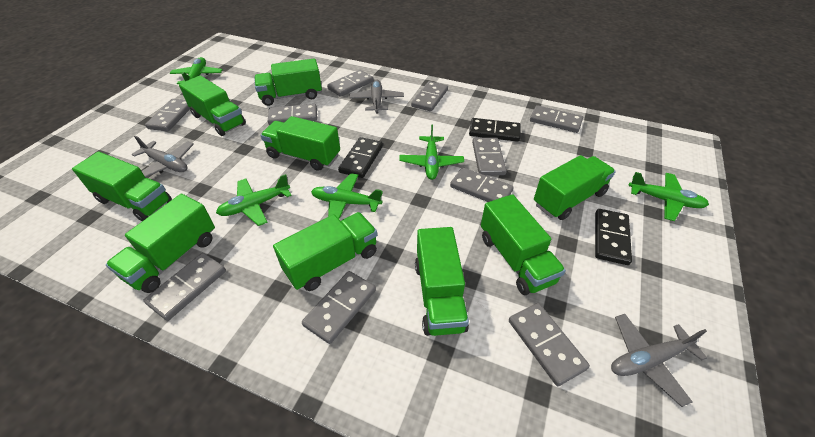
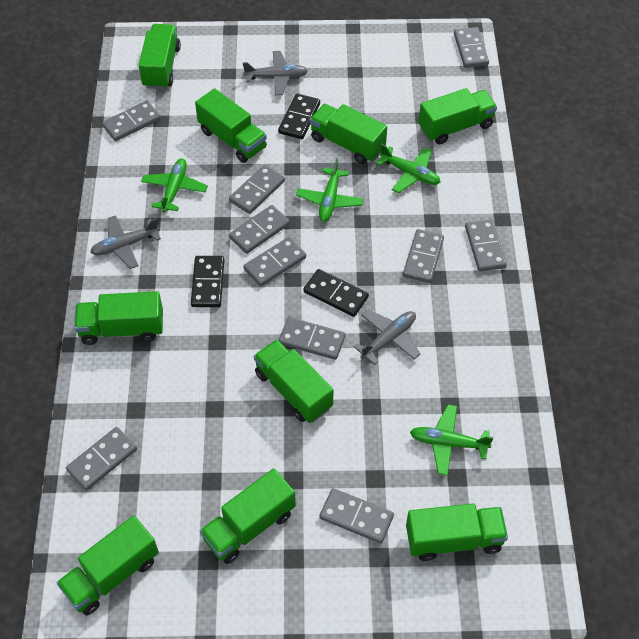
green plane: [170,57,222,84] [216,174,292,226] [311,173,383,219] [399,124,464,180] [628,172,709,221] = 5 -> [141,158,208,212] [296,158,364,222] [376,144,441,193] [410,405,494,476] = 4

